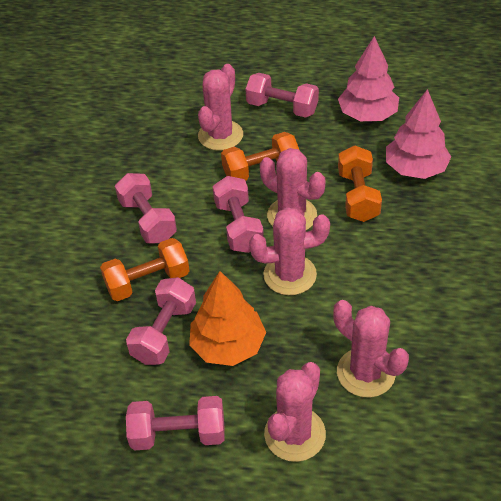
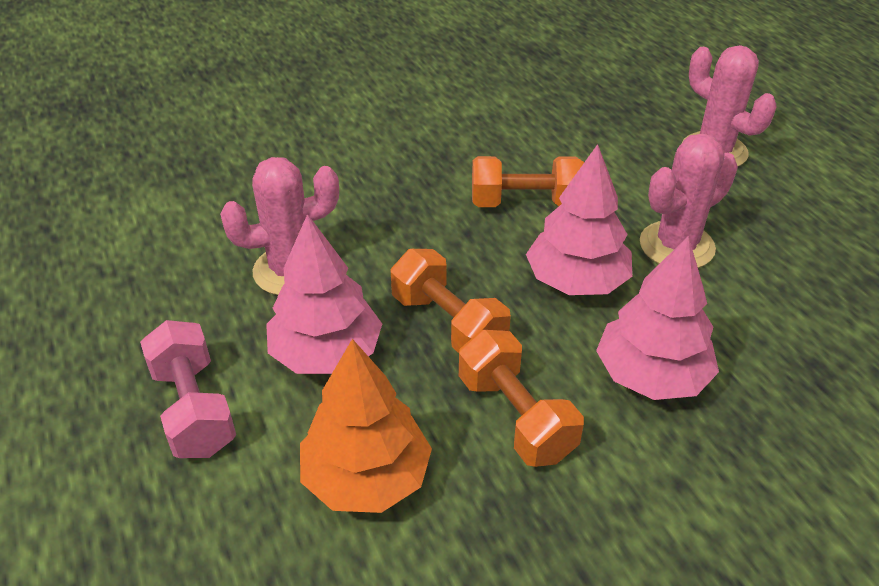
pink cactus: [198,64,243,150] [249,207,330,295] [260,148,325,230] [264,362,326,462] [333,300,409,398] = 5 -> [220,157,339,295] [640,134,738,268] [682,45,776,166] = 3
pink dumbbell: [115,173,177,243] [126,277,196,365] [126,396,225,450] [213,176,264,253] [246,73,319,118] = 5 -> [140,320,236,458] = 1
pink tree: [338,36,399,121] [386,89,451,179] = 2 -> [266,214,382,374] [526,144,632,295] [596,236,719,400] = 3

